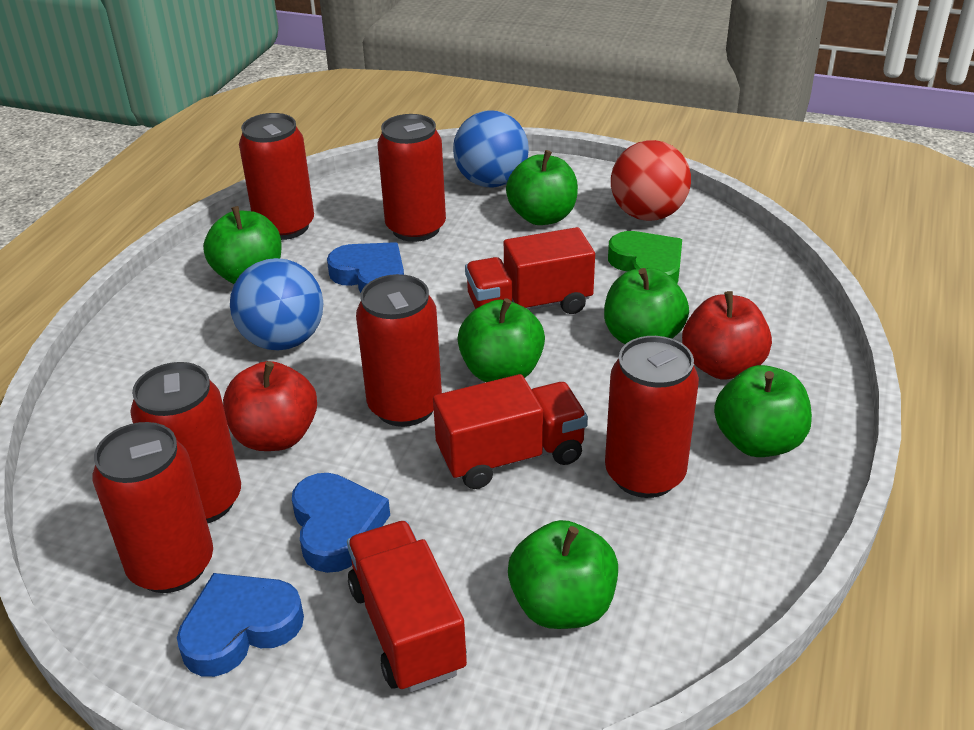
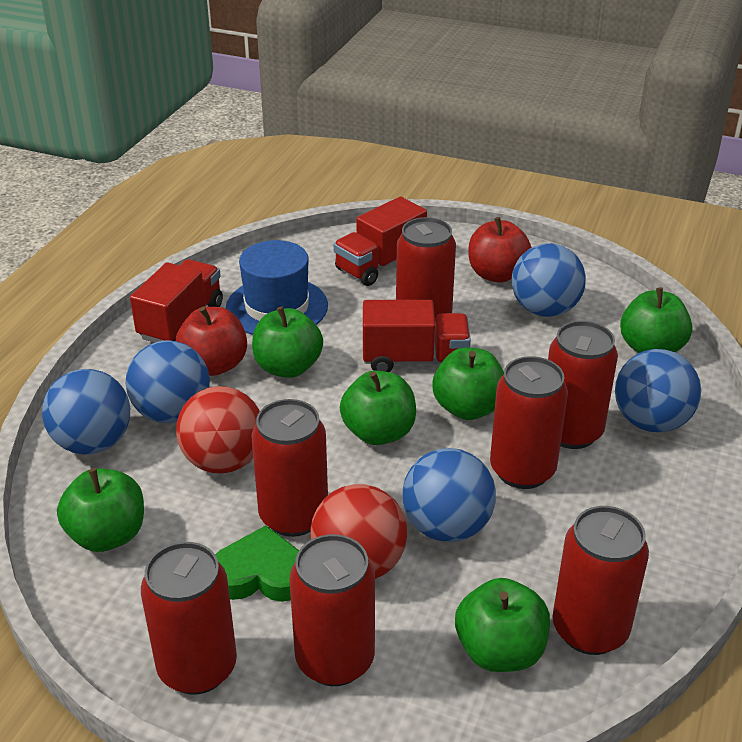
blue ball: [230,258,323,351] [453,111,529,188] = 2 -> [42,369,130,454] [126,340,210,423] [402,448,496,542] [512,243,586,317] [615,349,701,432] = 5
blue hat: none = 0 -> [226,240,328,335] = 1
blue heart: [177,573,304,677] [292,473,390,573] [327,242,404,293] = 3 -> none = 0
red ball: [611,140,691,221] = 1 -> [176,386,260,474] [310,484,407,579] = 2
red can: [93,422,213,593] [130,362,241,523] [239,113,314,240] [356,274,442,427] [378,114,446,242] [605,336,699,498] = 6 -> [141,542,237,695] [252,399,328,537] [290,534,375,686] [396,217,456,319] [490,356,568,489] [548,321,618,449] [552,506,649,655] = 7

